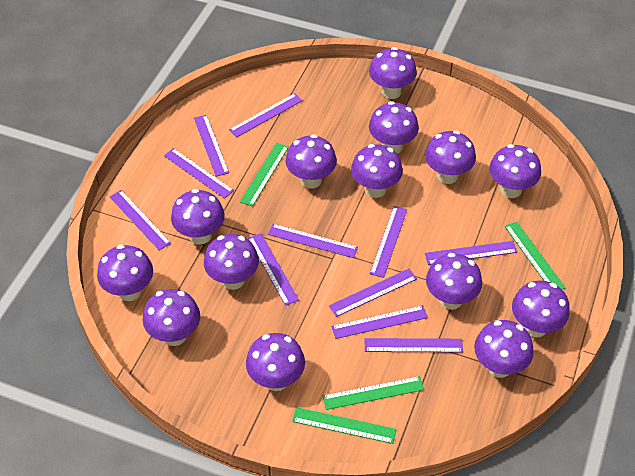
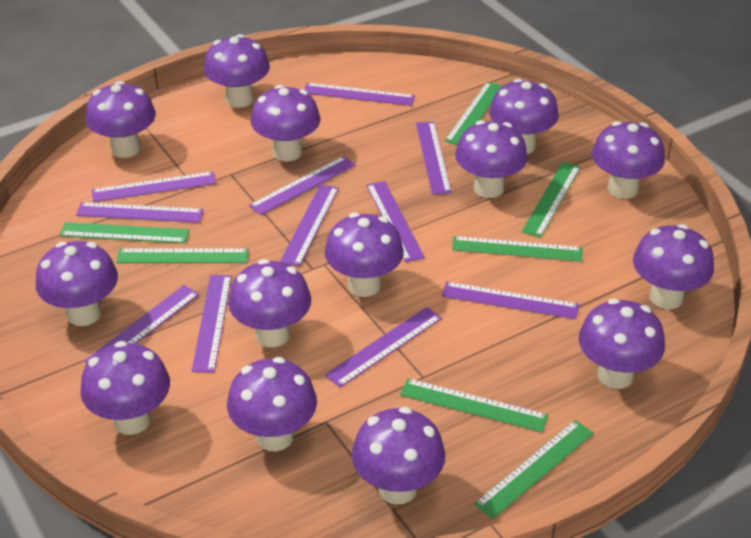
green ruler: [240,143,289,206] [292,407,396,444] [323,376,424,410] [505,222,566,289] = 4 -> [59,222,189,243] [116,248,249,263] [400,378,548,432] [445,82,503,145] [452,236,582,262] [474,420,594,519] [522,162,581,238] = 7

